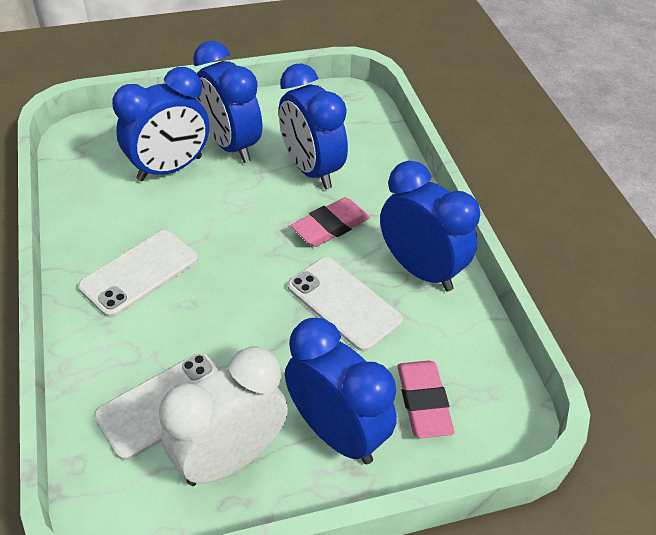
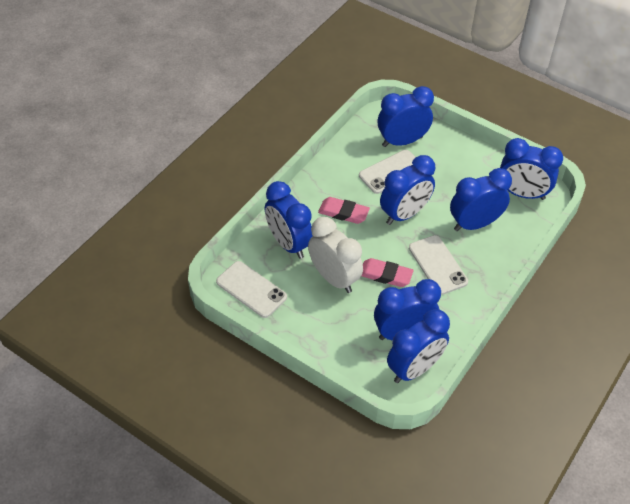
blue clock: [112,67,209,181] [193,41,262,163] [279,63,348,189] [285,318,397,464] [380,161,480,291] = 5 -> [265,181,313,259] [374,279,441,340] [378,86,434,147] [380,155,436,225] [387,309,450,383] [450,168,512,231] [500,138,563,200] = 7

